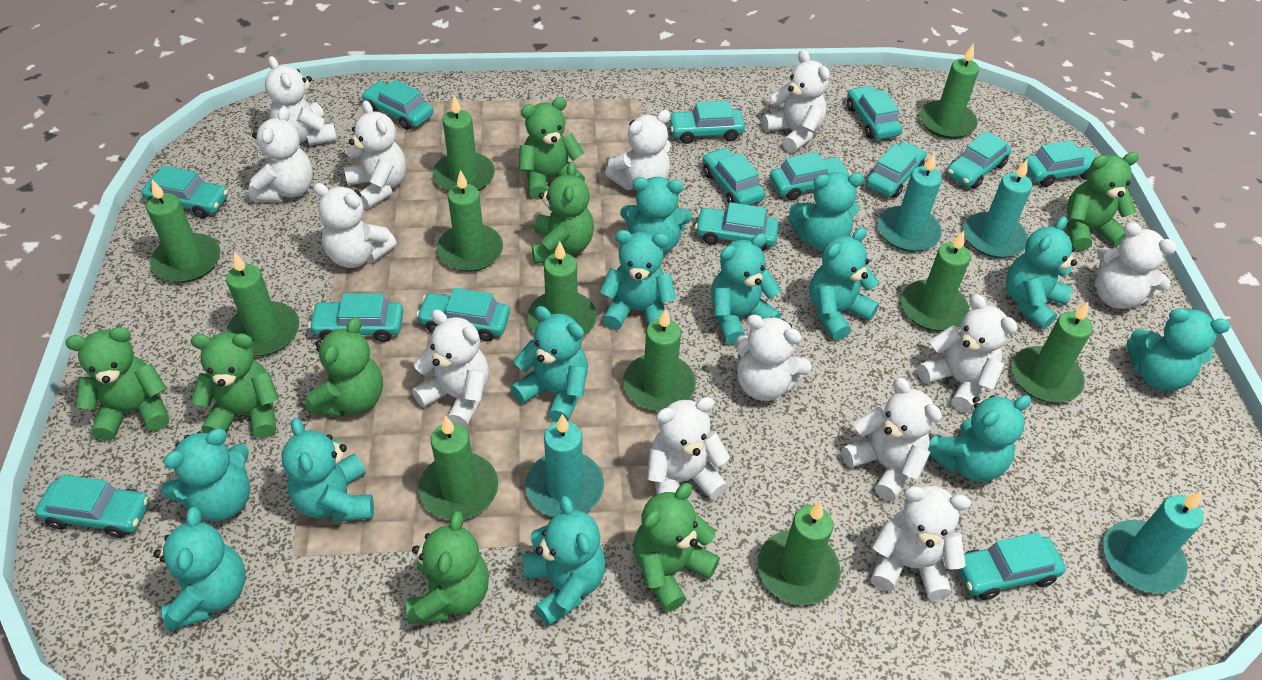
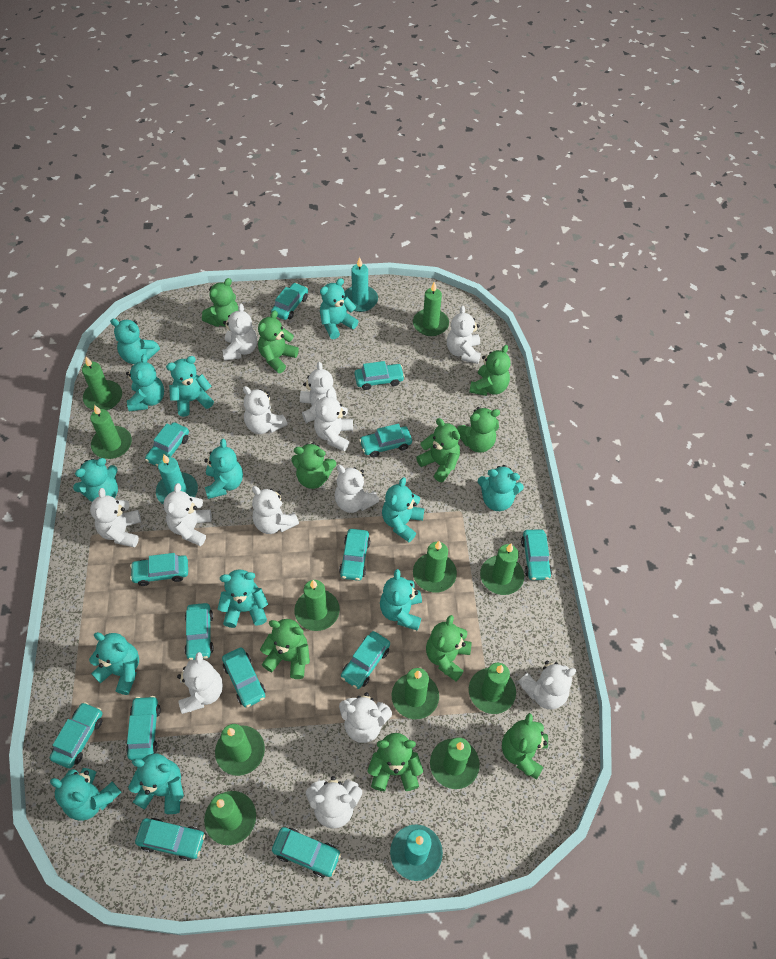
green teddy bear: [65,327,169,440] [190,332,279,438] [306,317,383,417] [406,511,489,624] [519,97,585,200] [532,162,594,264] [633,483,720,612] [1067,152,1139,251] = 8 -> [202,278,239,327] [258,311,299,373] [260,619,310,679] [291,442,336,489] [368,733,423,791] [416,418,460,482] [426,615,471,681] [457,407,500,453] [469,345,511,396] [502,713,548,780] = 10
turquoise candle: [525,414,604,517] [878,152,942,252] [963,160,1032,258] [1103,491,1203,593] = 4 -> [156,454,198,505] [344,257,378,312] [390,825,443,881] = 3

